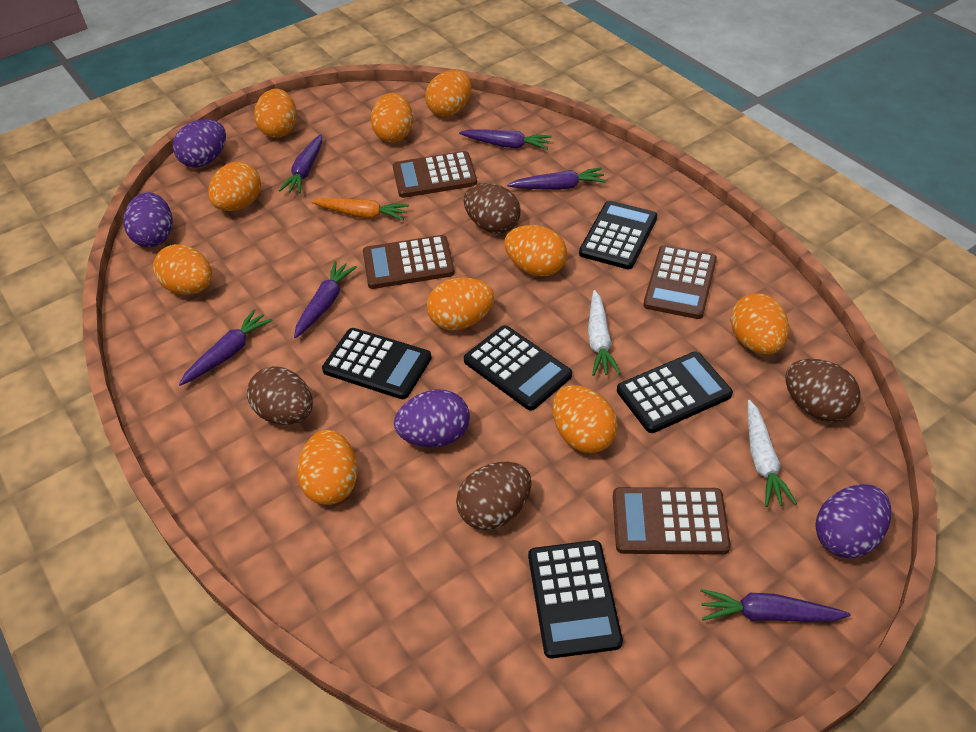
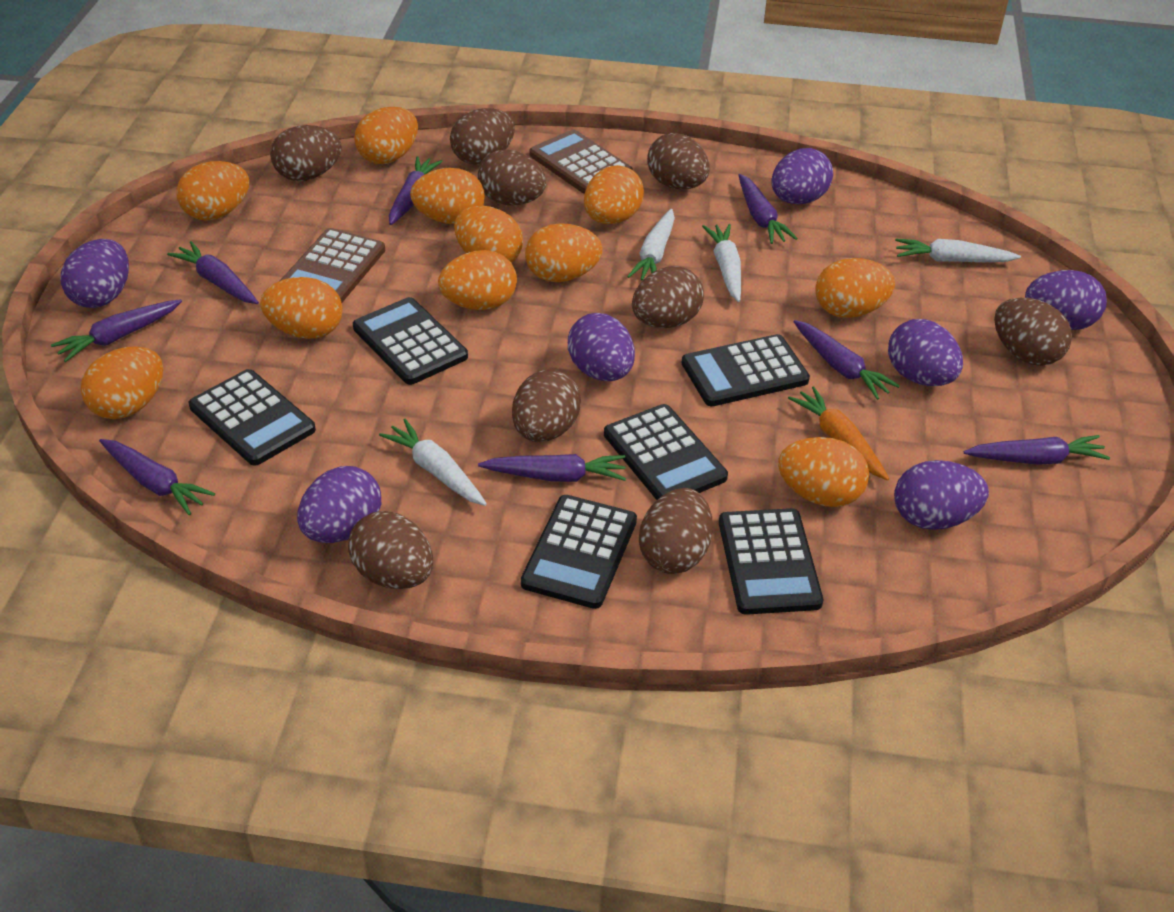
black calculator: [322,328,432,399] [464,325,572,411] [528,540,623,658] [579,201,657,269] [617,352,733,433] = 5 -> [189,369,316,466] [353,297,468,385] [521,495,637,609] [604,404,728,500] [682,334,810,406] [719,508,823,615] = 6
brown calculator: [363,235,455,289] [393,151,477,198] [613,487,731,555] [643,245,717,319] = 4 -> [280,228,385,303] [529,129,633,194] = 2
brown egg: [247,366,313,425] [456,462,532,530] [464,183,521,233] [785,359,861,422] = 4 -> [270,125,342,181] [348,511,433,589] [450,108,515,165] [478,150,546,205] [512,369,581,442] [632,266,704,328] [639,488,713,574] [647,133,710,189] [994,298,1072,366] = 9
orange egg: [153,244,212,295] [208,162,261,211] [254,89,297,138] [297,430,358,505] [371,93,413,143] [425,70,471,117] [427,277,494,331] [504,225,567,277] [552,385,618,453] [730,293,789,354] = 10 -> [81,346,163,419] [177,161,249,221] [260,277,343,339] [354,107,418,164] [410,168,485,224] [438,250,517,310] [454,206,523,263] [525,223,602,282] [584,165,644,224] [778,437,869,507] [815,258,895,318] = 11
purple carrot: [179,309,273,386] [279,134,322,194] [294,261,357,338] [459,129,552,150] [507,167,606,190] [700,589,851,622] = 6 -> [51,299,182,362] [99,439,215,515] [167,241,259,304] [389,156,443,225] [478,454,626,482] [738,174,798,244] [793,320,900,400] [964,435,1110,465] = 8
purple egg: [123,192,173,247] [173,120,226,168] [394,389,470,447] [815,484,891,558] = 4 -> [61,239,129,308] [297,466,381,543] [568,313,635,381] [771,148,833,204] [888,319,963,386] [894,460,989,530] [1025,270,1107,330] = 7
white carrot: [588,290,621,376] [748,400,797,507] = 2 -> [379,419,487,506] [627,209,675,280] [702,224,741,302] [895,239,1021,262] = 4

